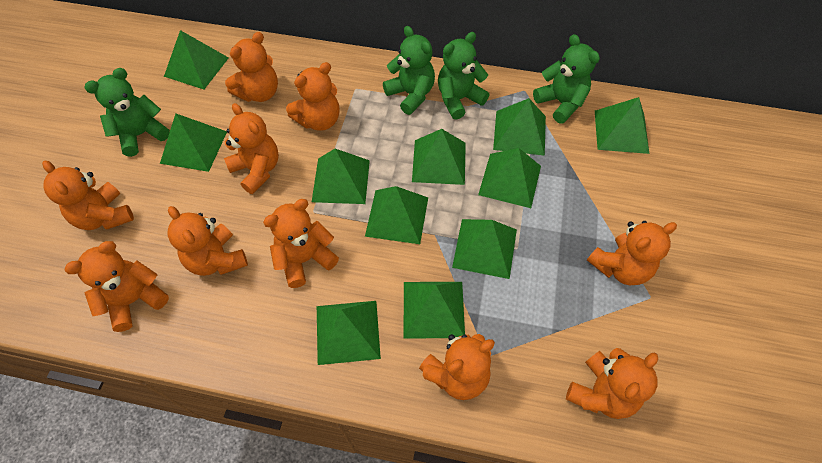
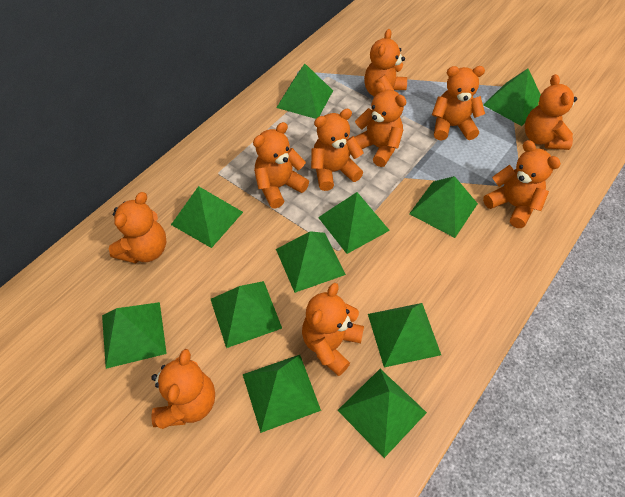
green teddy bear: [84,68,170,157] [383,26,435,115] [438,32,489,120] [533,34,600,123] = 4 -> none = 0

